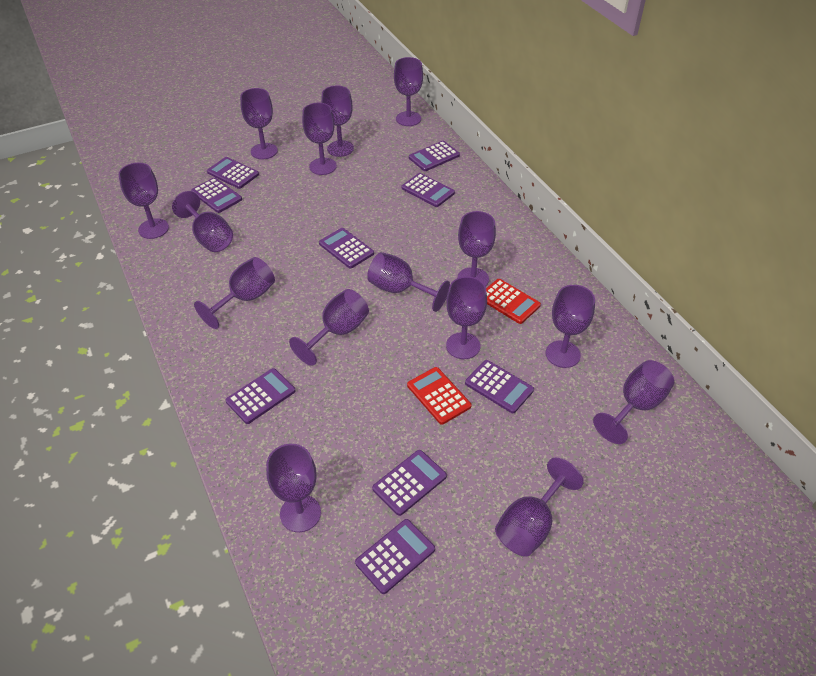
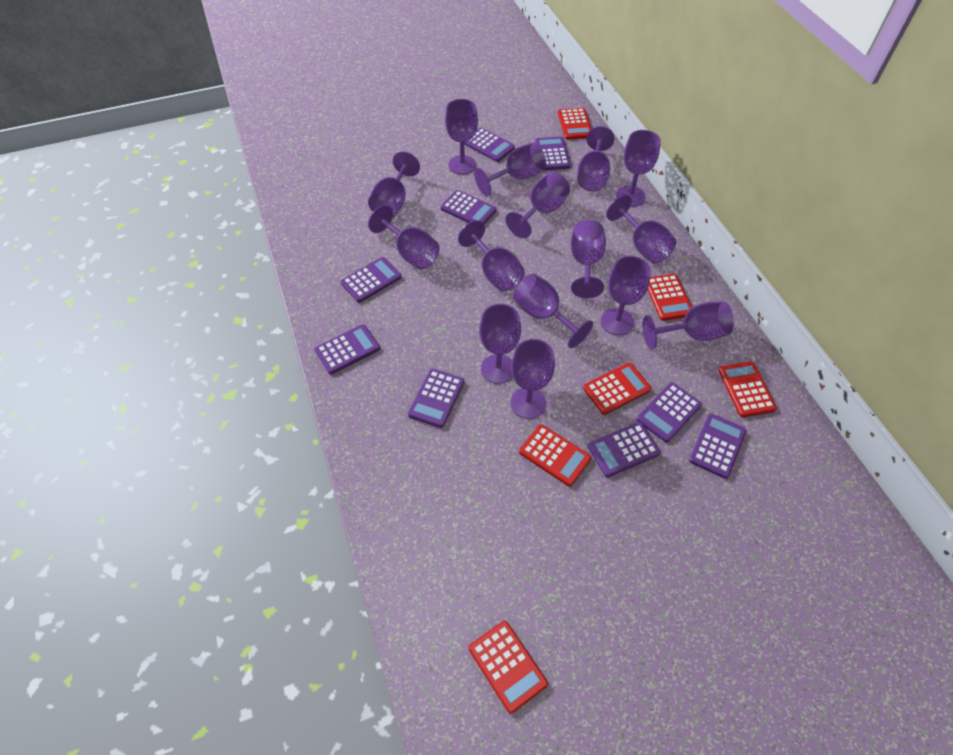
red calculator: [407,367,472,425] [486,279,541,324] = 2 -> [469,621,548,714] [519,424,592,487] [558,108,592,140] [583,363,652,415] [647,274,692,321] [718,361,777,417] = 6

